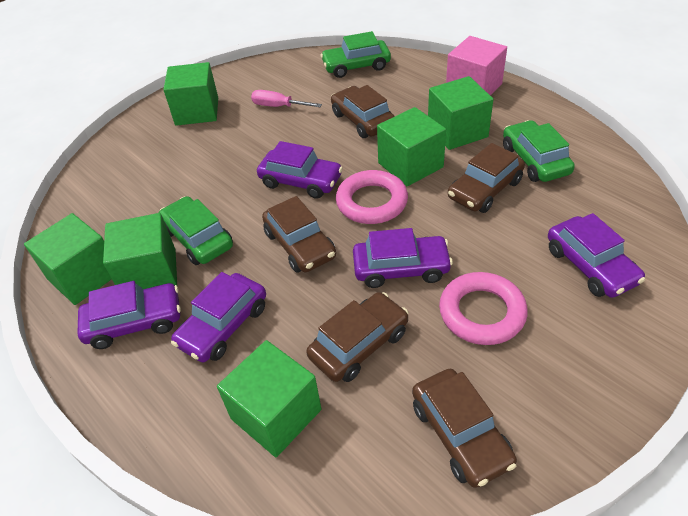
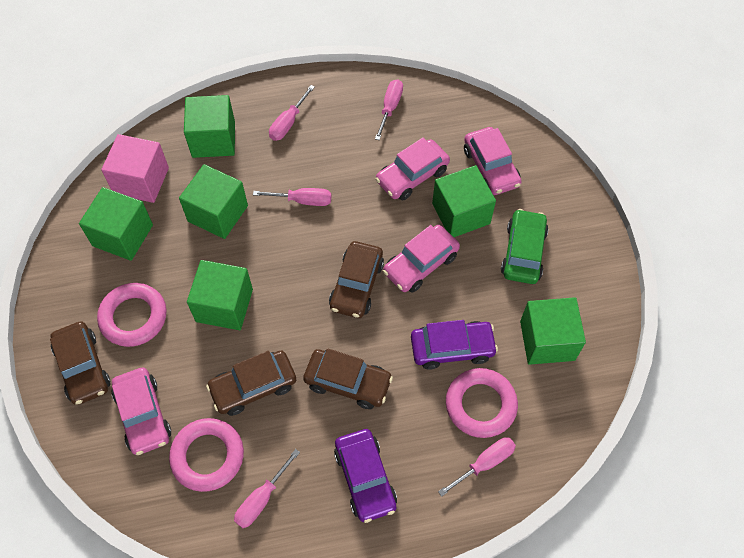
brown car: [262,196,336,273] [306,292,409,382] [331,85,395,138] [412,369,517,488] [448,143,525,213] = 5 -> [50,321,110,405] [206,350,296,416] [303,348,393,409] [329,241,384,318] = 4
green car: [159,196,233,265] [320,31,391,78] [503,120,575,182] = 3 -> [501,209,549,284] = 1
pink car: none = 0 -> [112,367,171,455] [375,138,450,201] [383,225,460,293] [464,127,522,195] = 4
pink ring: [336,170,408,224] [439,272,528,345] = 2 -> [97,283,167,347] [169,418,244,492] [446,368,518,438] = 3
pink screwdriver: [251,90,322,107] = 1 -> [234,449,300,528] [253,188,331,206] [269,85,315,141] [375,79,403,140] [438,437,516,497] = 5
purple car: [78,281,181,349] [171,272,266,363] [257,141,343,199] [353,228,453,288] [548,213,645,298] = 5 -> [334,429,397,523] [411,320,498,370] = 2

